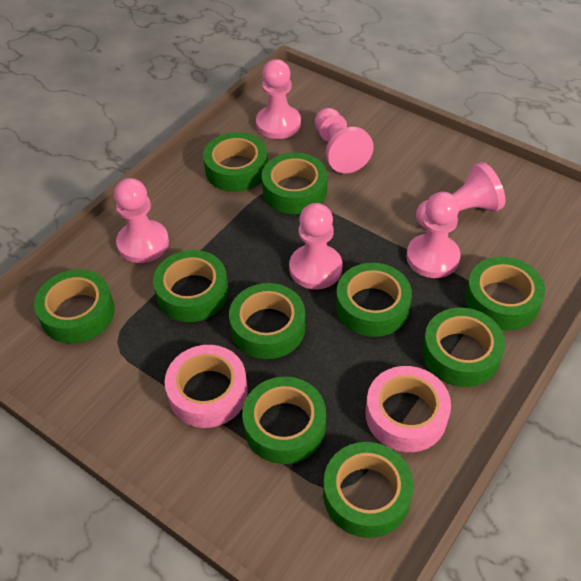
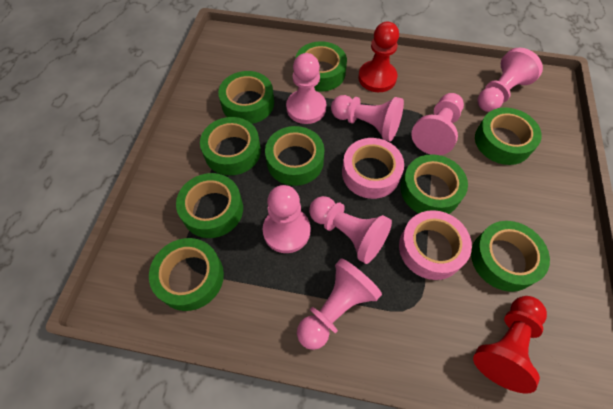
green tape: [34,269,115,344] [153,250,229,322] [203,132,268,192] [229,283,305,359] [242,377,326,464] [262,152,327,214] [323,442,414,538] [336,263,412,337] [422,307,505,387] [465,257,545,330] = 10 -> [149,238,224,311] [176,173,243,238] [200,117,261,175] [218,71,274,124] [265,126,325,186] [295,41,347,92] [401,154,468,214] [471,221,550,292] [475,107,542,165] = 9
pink pawn: [114,178,169,263] [256,59,301,139] [289,203,342,289] [315,108,374,173] [406,192,461,278] [416,162,505,229] = 6 -> [263,185,310,253] [286,53,326,124] [297,258,382,350] [309,196,392,264] [331,95,404,142] [411,93,464,155] [478,48,543,112] = 7
red pawn: none = 0 -> [358,21,399,92] [473,296,547,394] = 2

